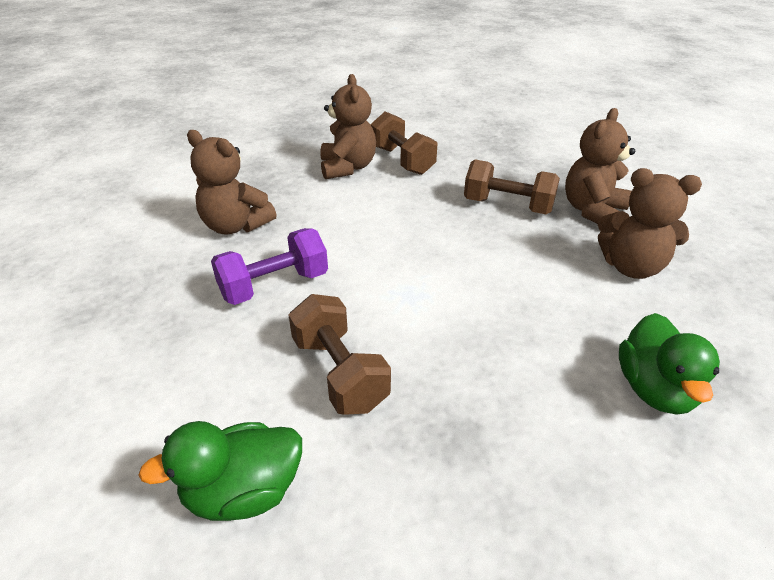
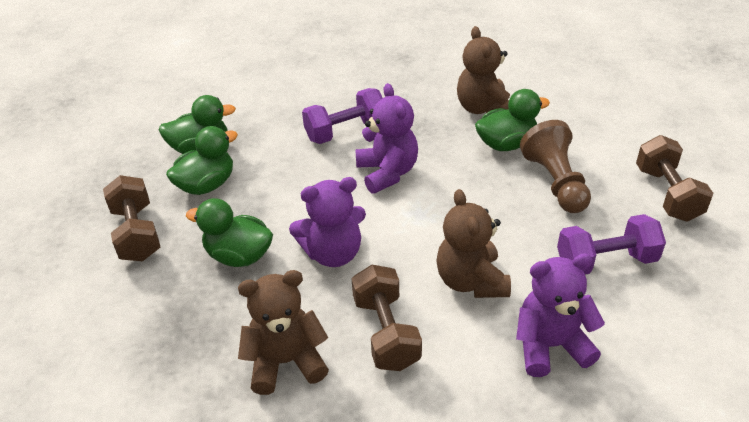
brown pawn: none = 0 -> [520,120,591,213] = 1
brown teddy bear: [187,130,277,234] [320,74,376,179] [565,108,635,224] [598,168,702,279] = 4 -> [238,270,329,395] [436,189,511,298] [457,26,510,114] = 3
green duck: [138,421,302,521] [619,313,720,415] = 2 -> [158,95,236,154] [166,126,238,195] [186,198,273,267] [475,89,550,151] = 4
purple dumbbell: [211,228,328,305] = 1 -> [302,88,383,144] [557,214,666,274] = 2
purple teddy bear: none = 0 -> [289,177,366,267] [355,83,418,194] [516,254,605,377] = 3

